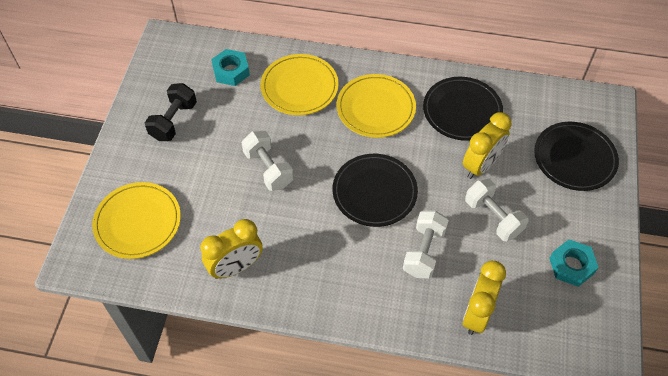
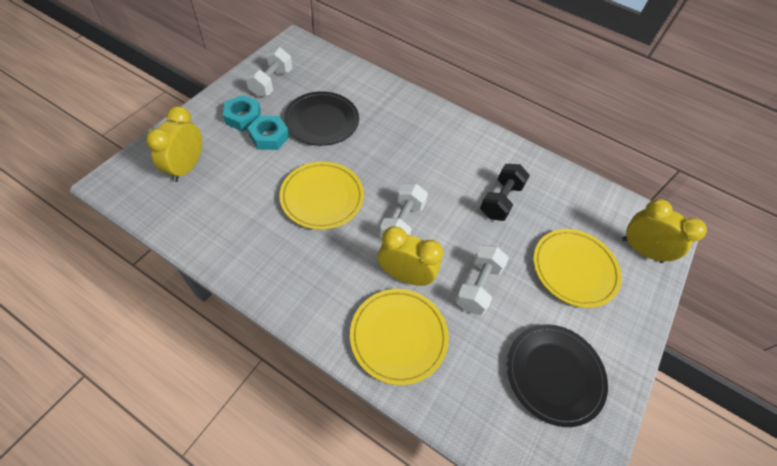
black plate: [333,154,418,227] [423,77,503,141] [534,122,619,191] = 3 -> [284,91,359,146] [507,324,608,427] = 2

